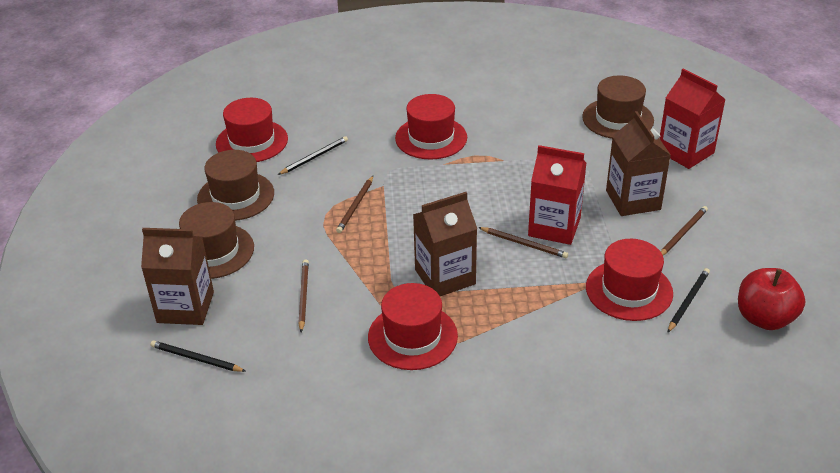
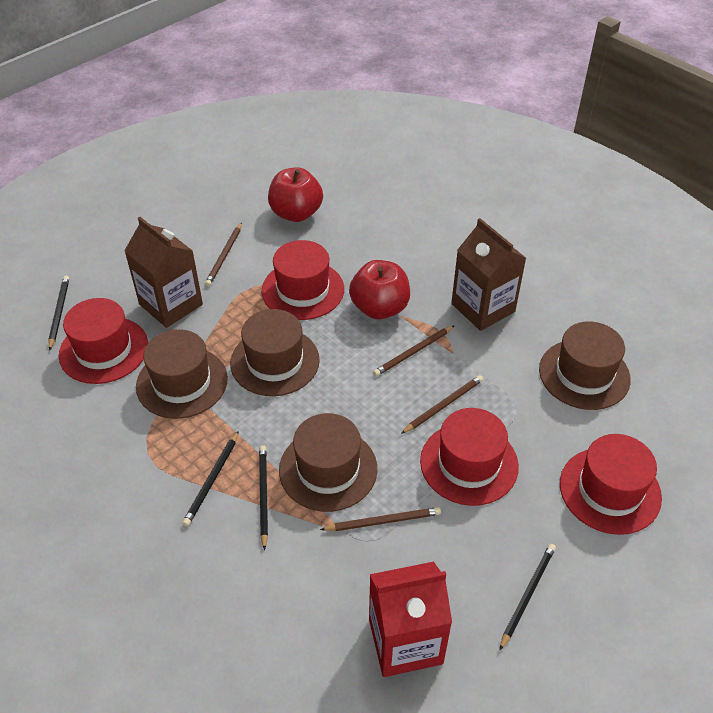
black pencil: [150,341,246,372] [278,136,348,175] [668,268,710,332] = 3 -> [48,276,69,351] [182,431,239,526] [259,445,268,550] [500,544,556,650] = 4
brown carton: [141,228,214,325] [413,192,477,296] [606,111,671,216] = 3 -> [124,217,203,328] [451,218,526,331] = 2
brown hat: [179,202,254,279] [197,150,274,221] [582,76,654,139] = 3 -> [136,329,228,419] [230,309,320,396] [279,413,377,512] [539,321,631,410] = 4
red apple: [738,268,805,330] = 1 -> [268,167,323,222] [349,260,410,319] = 2
red carton: [528,145,586,245] [660,68,726,169] = 2 -> [369,562,452,677] = 1

